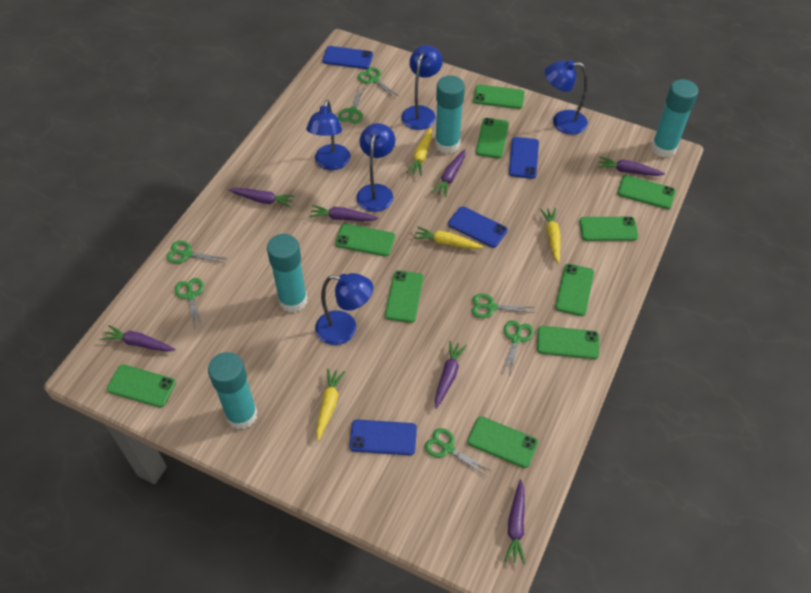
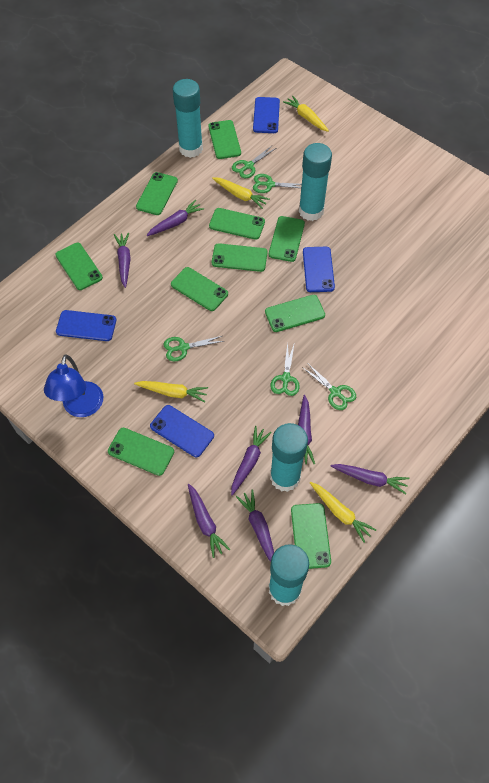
blue lamp: [306,100,351,170] [315,273,373,345] [356,123,395,212] [401,45,443,130] [545,60,588,135] = 5 -> [44,354,103,417] = 1
green scissors: [167,241,225,263] [175,278,204,330] [338,87,365,124] [358,67,400,98] [425,428,490,476] [472,294,535,318] [503,320,534,374] = 7 -> [163,336,224,361] [232,147,276,178] [253,174,302,193] [271,342,300,396] [302,364,356,410] = 5

